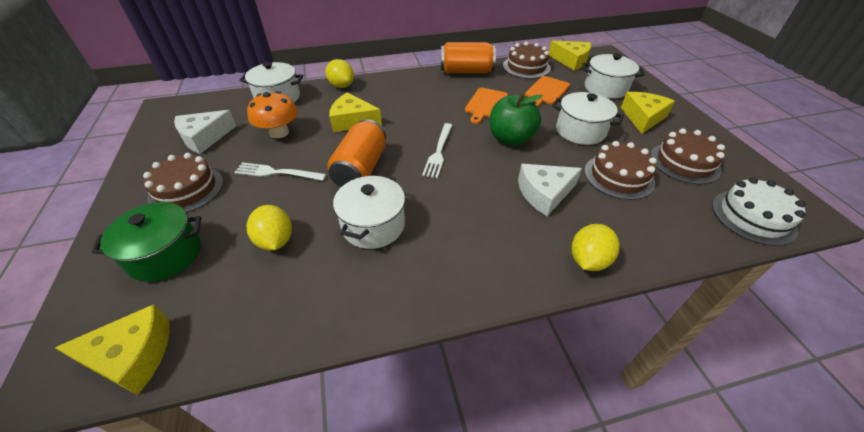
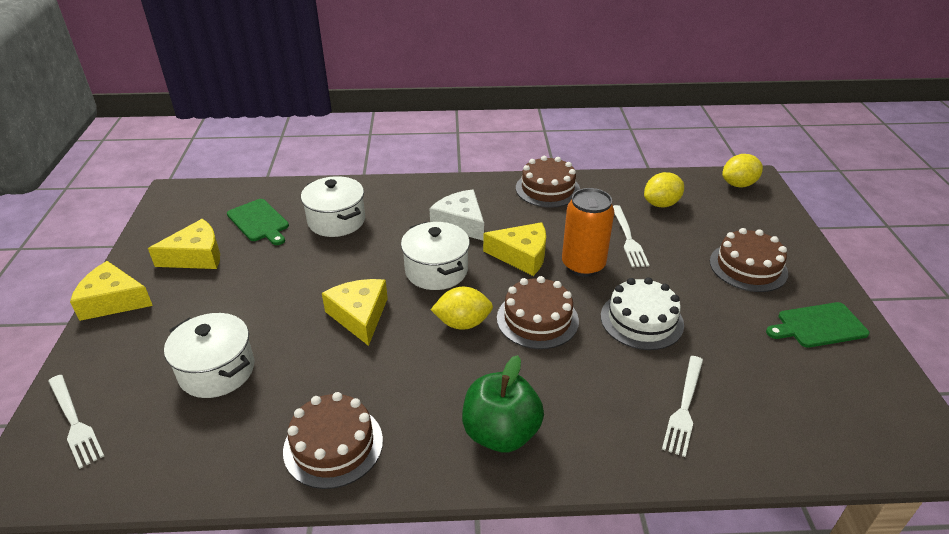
green cutting board: none = 0 -> [227,199,289,245] [766,302,869,348] = 2
green pot: [92,202,201,282] = 1 -> none = 0
orange can: [328,119,386,187] [441,42,496,74] = 2 -> [562,188,614,277] = 1
orange cutting board: [465,88,508,124] [525,76,570,107] = 2 -> none = 0
orange mushroom: [247,91,298,138] = 1 -> none = 0
white cheese: [174,110,236,154] [518,164,582,216] = 2 -> [429,189,484,240] = 1
white fork: [234,162,326,181] [422,123,452,178] = 2 -> [48,375,104,469] [613,205,649,267] [662,356,703,457] = 3
white pot: [240,62,303,102] [333,174,405,249] [552,92,624,145] [582,53,645,99] = 4 -> [164,313,254,398] [301,176,365,237] [401,222,470,290] = 3

